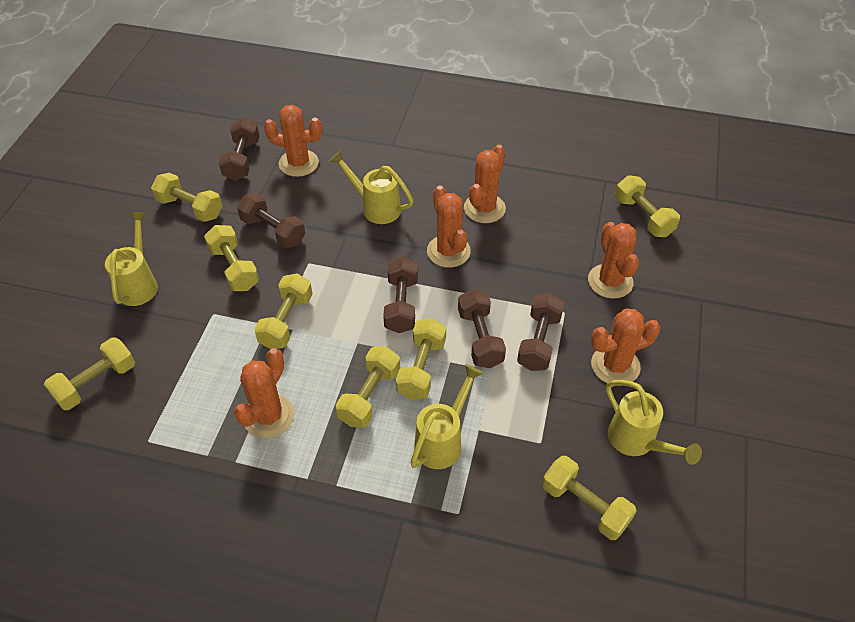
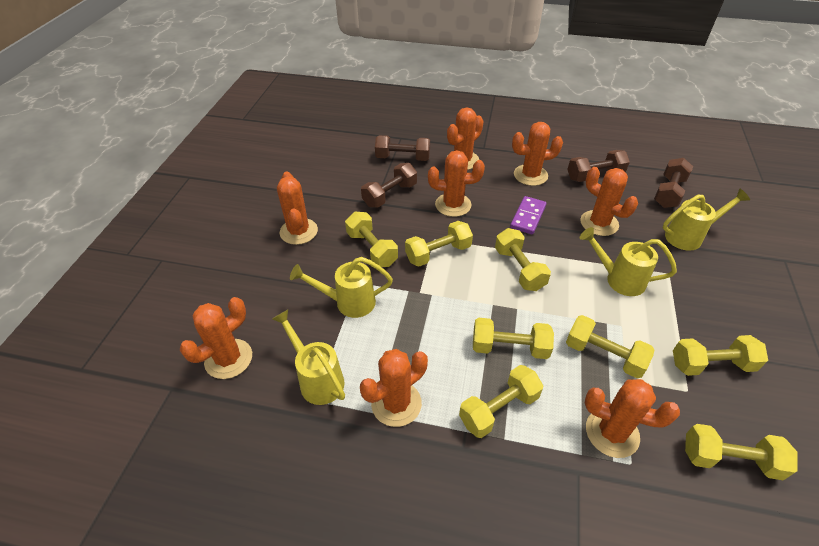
brown dumbbell: [219,118,260,181] [237,193,305,248] [383,257,418,333] [458,289,506,368] [517,293,564,371] = 5 -> [361,163,417,208] [375,135,430,161] [567,150,630,182] [654,158,693,208] = 4
orange cactus: [234,348,294,438] [264,105,322,177] [427,185,471,268] [464,145,506,223] [588,222,639,299] [591,308,661,383] = 6 -> [180,297,252,379] [277,171,318,245] [360,349,428,427] [428,150,485,217] [447,107,484,170] [512,122,563,186] [580,167,638,236] [585,379,680,458] = 8
purple domino: none = 0 -> [510,196,547,234] = 1

